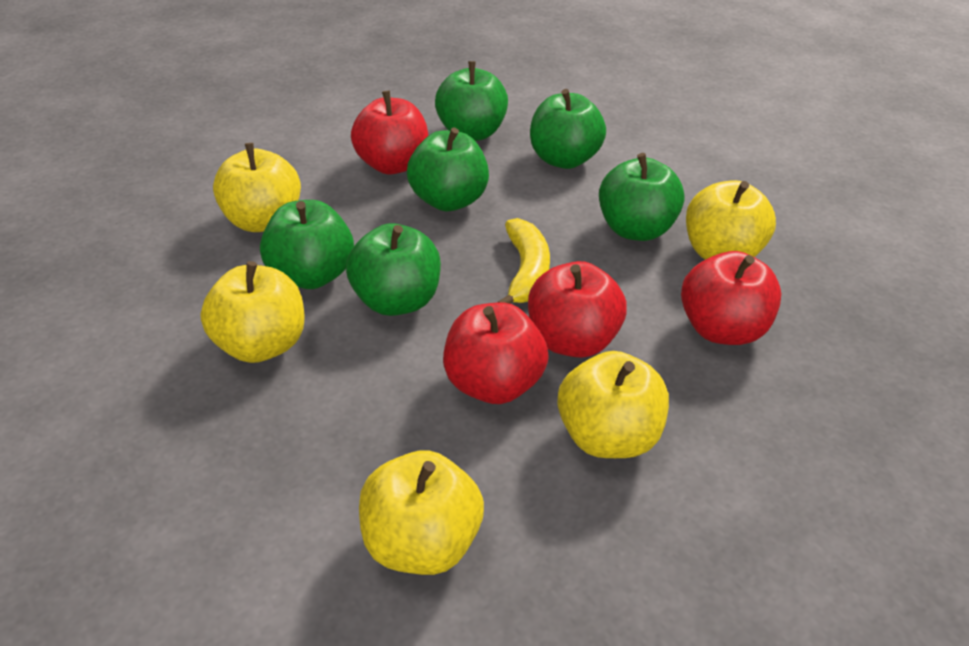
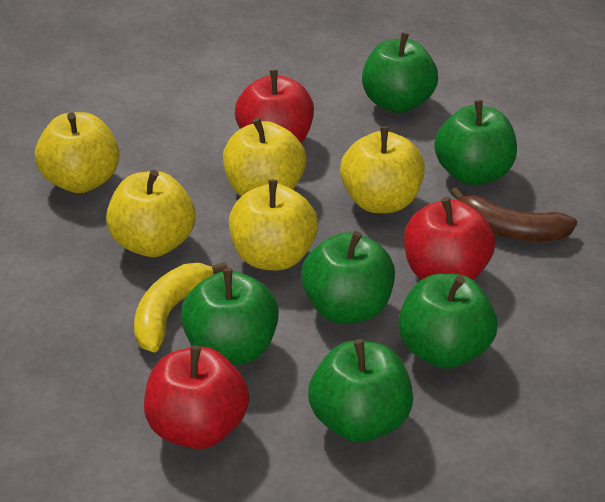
brown banana: none = 0 -> [450,187,577,241] = 1
red apple: [351,91,429,174] [443,303,549,404] [528,261,627,358] [681,251,781,345] = 4 -> [144,345,249,449] [235,70,314,143] [404,197,495,280] = 3

